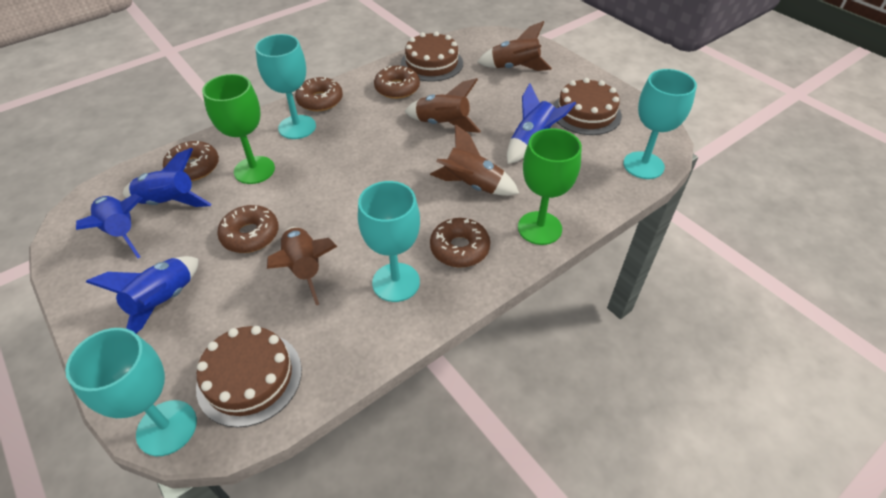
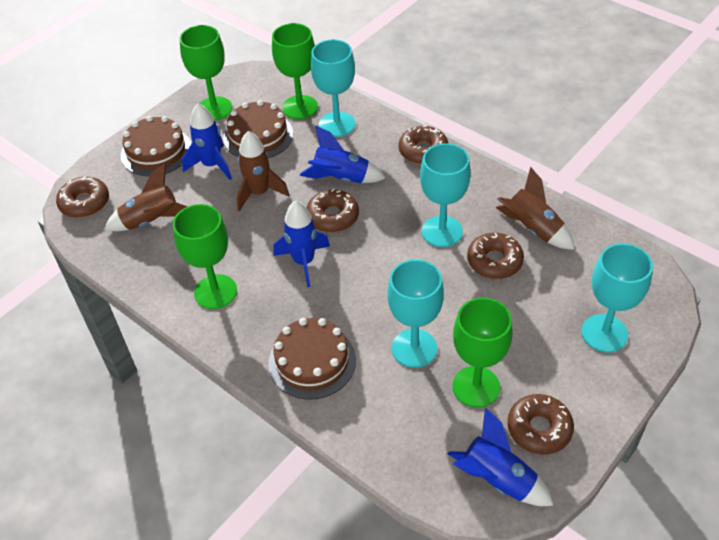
brown rocket: [267,227,338,305] [405,78,481,133] [430,124,520,196] [477,21,552,71] = 4 -> [105,163,188,231] [237,131,289,212] [496,167,575,250] = 3
green goblet: [202,74,275,184] [518,128,582,245] = 2 -> [173,204,237,309] [180,25,232,120] [272,23,318,119] [452,298,513,408] = 4

